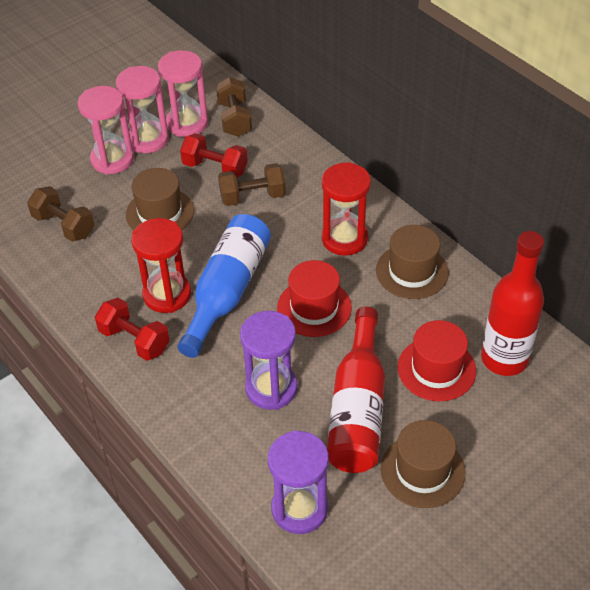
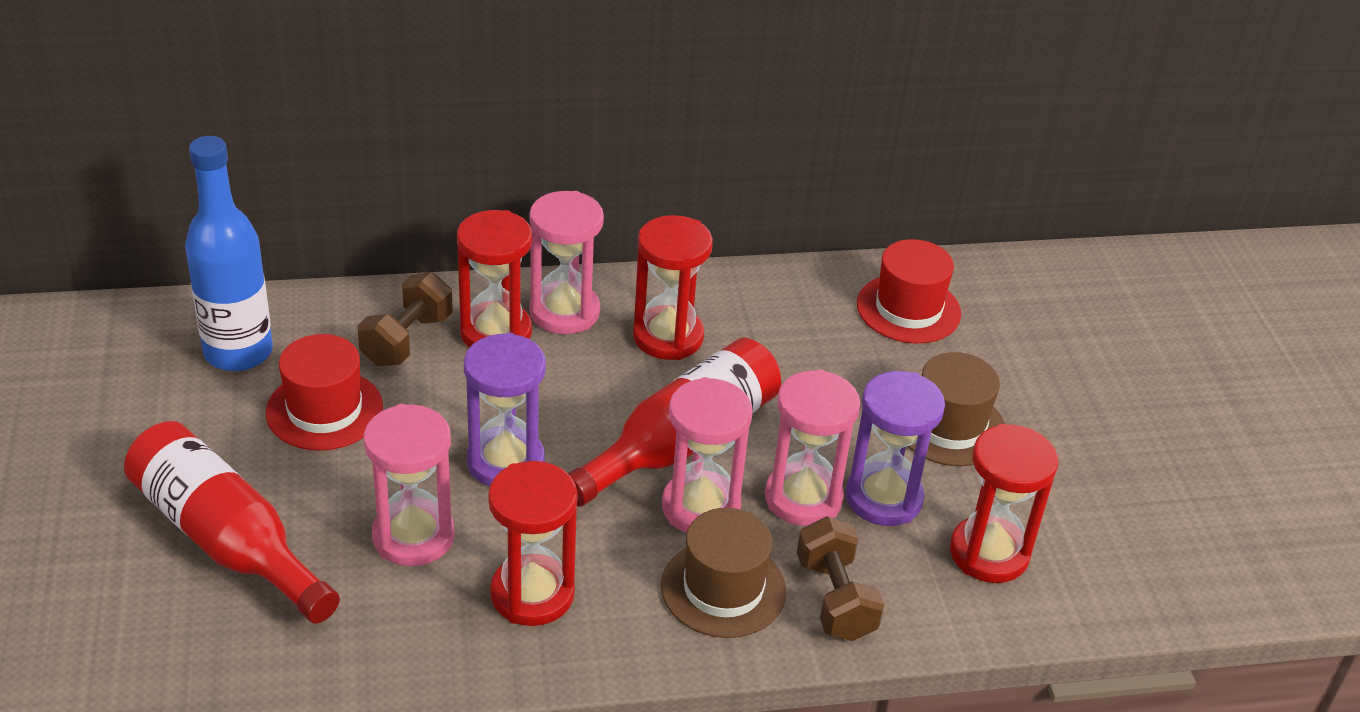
brown dumbbell: [27,186,94,242] [216,77,252,137] [218,163,286,206] = 3 -> [357,272,453,366] [797,516,884,641] = 2
brown hat: [126,168,194,231] [376,225,449,299] [381,420,465,508] = 3 -> [661,508,786,638] [907,352,1005,466] = 2
pink hourglass: [78,86,134,175] [116,66,169,153] [158,50,208,137] = 3 -> [364,404,455,566] [529,191,604,334] [662,377,753,533] [765,369,860,526] = 4
red dumbbell: [95,298,170,361] [180,133,248,178] = 2 -> none = 0
red hourglass: [131,218,191,313] [322,162,371,255] = 2 -> [457,210,532,348] [488,461,578,626] [633,215,713,360] [950,424,1059,583] = 4

